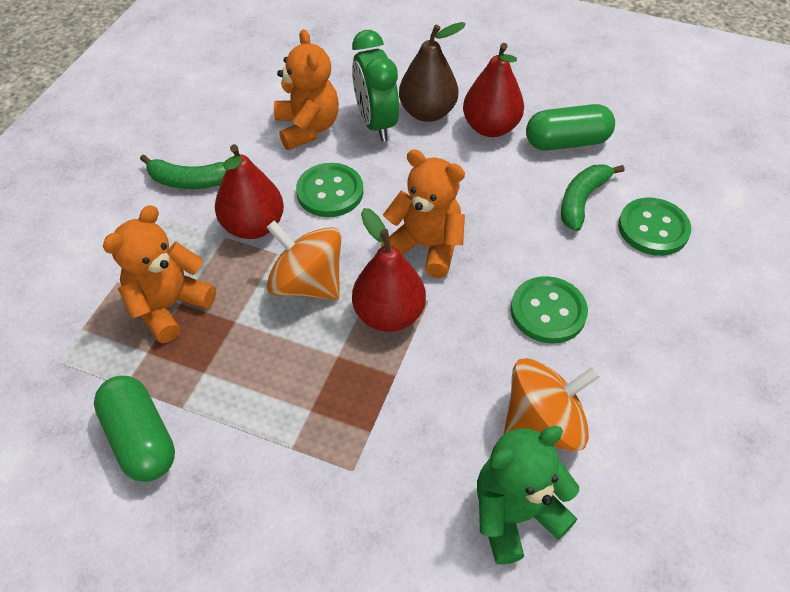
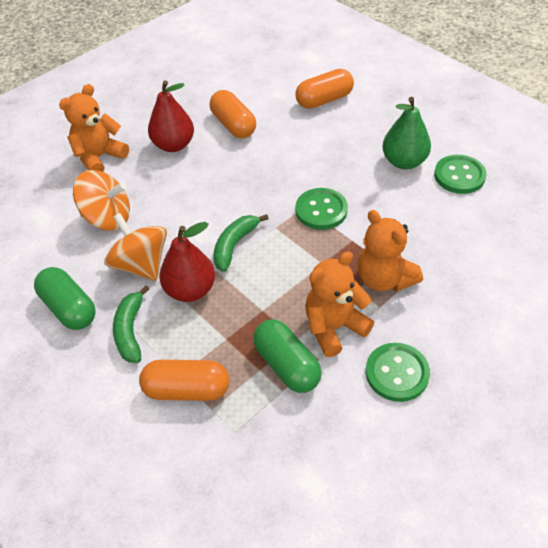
brown pear: [399,22,466,122] = 1 -> none = 0
green clock: [352,30,399,141] = 1 -> none = 0
green pear: none = 0 -> [382,97,431,169] = 1
green teddy bear: [477,426,579,565] = 1 -> none = 0
orange capsule: none = 0 -> [139,360,230,401] [210,90,256,138] [295,69,354,109] = 3
red pear: [215,144,284,239] [352,208,426,332] [463,43,524,137] = 3 -> [148,80,194,152] [159,222,215,302] = 2

